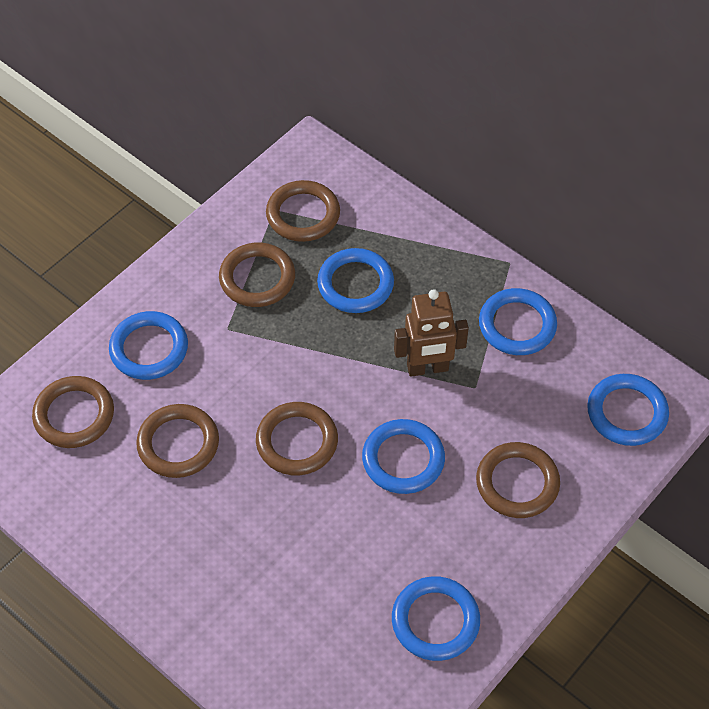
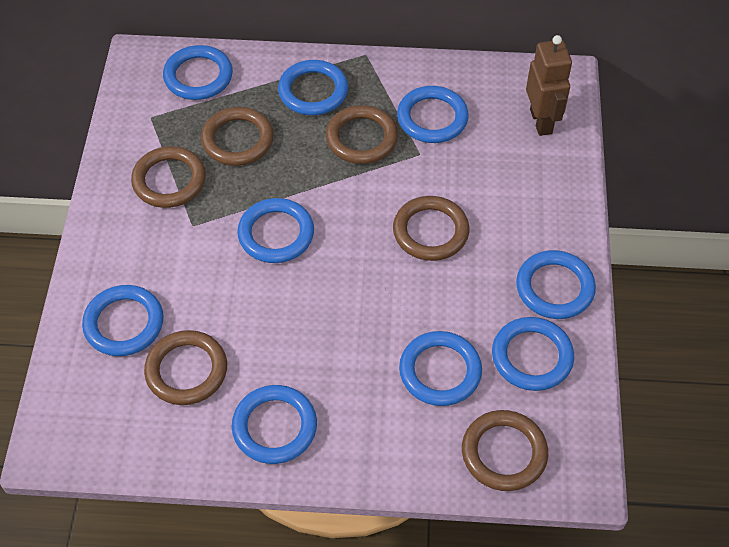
blue ring: [109,311,188,380] [317,248,394,313] [362,419,445,494] [392,576,480,661] [479,288,557,355] [587,374,669,446] = 6 -> [82,285,163,356] [163,45,233,100] [232,385,317,464] [237,198,314,263] [278,60,348,115] [397,86,469,143] [399,331,482,406] [492,317,574,391] [516,250,596,319] = 9

